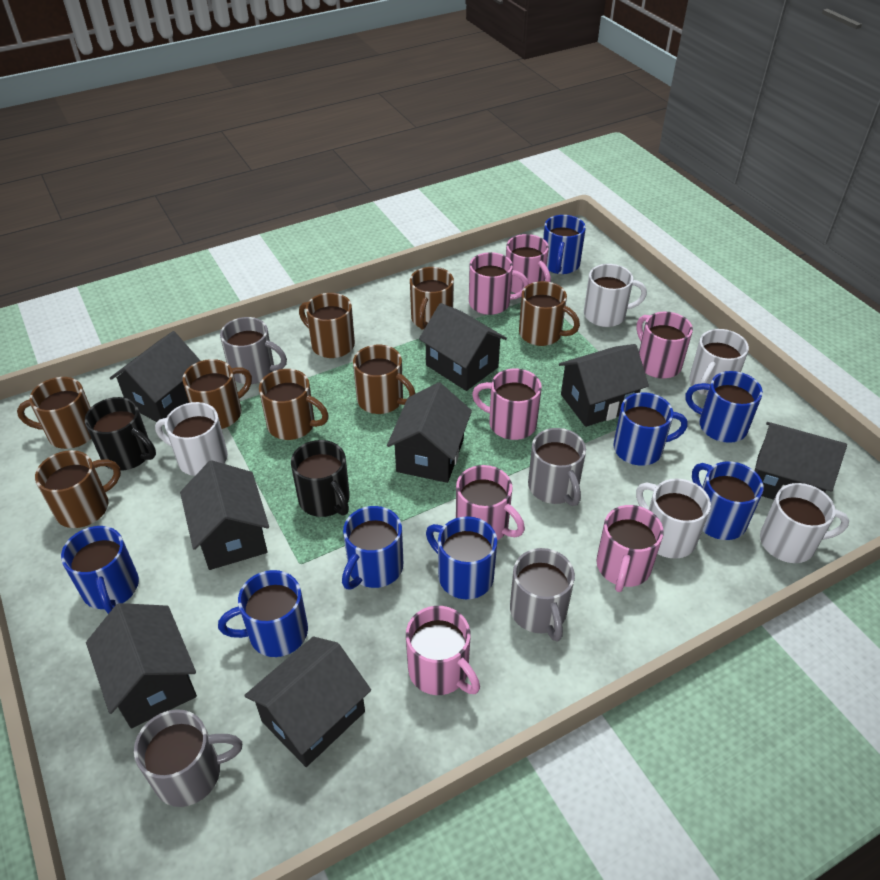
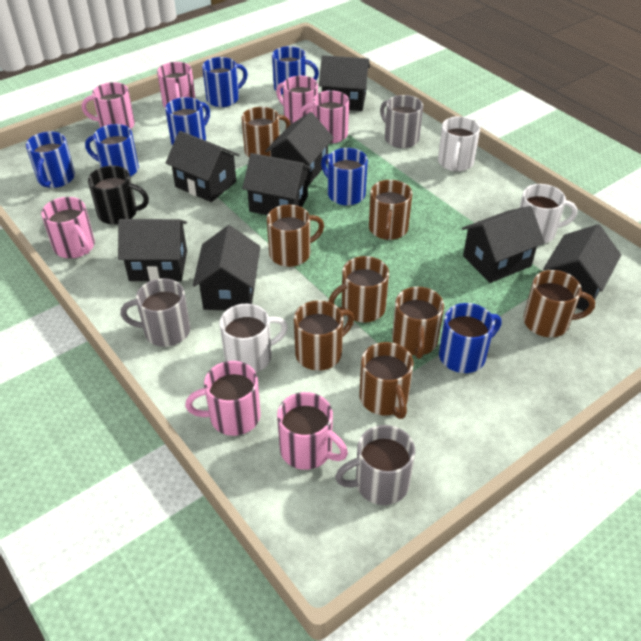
black mug: [85,397,156,471] [291,440,350,517] = 2 -> [88,166,149,225] = 1
blue mug: [61,526,139,614] [218,570,308,657] [342,506,403,589] [426,516,497,599] [543,215,586,274] [613,392,688,466] [686,371,763,443] [692,461,763,540] = 8 -> [26,132,75,188] [85,124,139,177] [165,97,210,145] [202,57,248,107] [272,46,319,95] [321,148,368,205] [439,303,501,373] = 7
grey mug: [134,709,242,807] [220,317,287,384] [510,548,575,641] [528,428,586,506] = 4 -> [121,278,190,347] [335,425,415,505] [380,95,423,148] = 3
white mug: [155,402,228,476] [584,264,647,327] [636,479,711,559] [689,329,749,395] [760,483,849,563] = 5 -> [220,304,288,372] [438,116,480,172] [520,184,577,244] = 3

